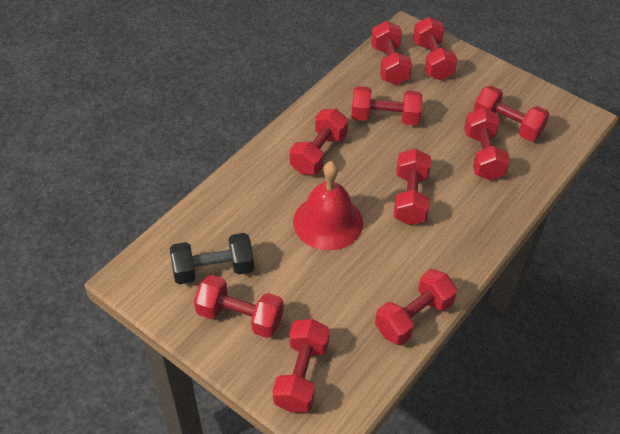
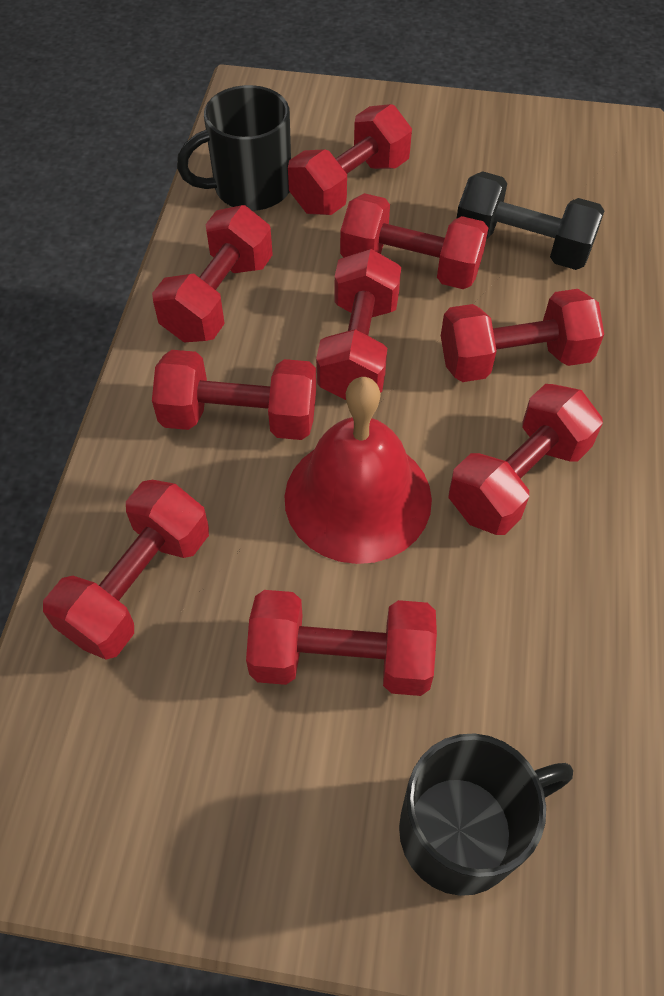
black mug: none = 0 -> [177,85,291,211] [399,733,573,896] = 2
red dumbbell: [194,275,283,338] [273,319,330,412] [290,109,348,175] [351,86,422,125] [371,21,412,85] [375,269,457,345] [394,148,431,225] [413,17,457,80] [464,108,510,180] [473,86,549,141] = 10 -> [43,480,209,660] [152,205,273,342] [152,350,316,440] [246,590,437,696] [288,104,412,215] [316,249,401,400] [340,193,488,289] [441,289,604,382] [448,384,603,535] = 9

